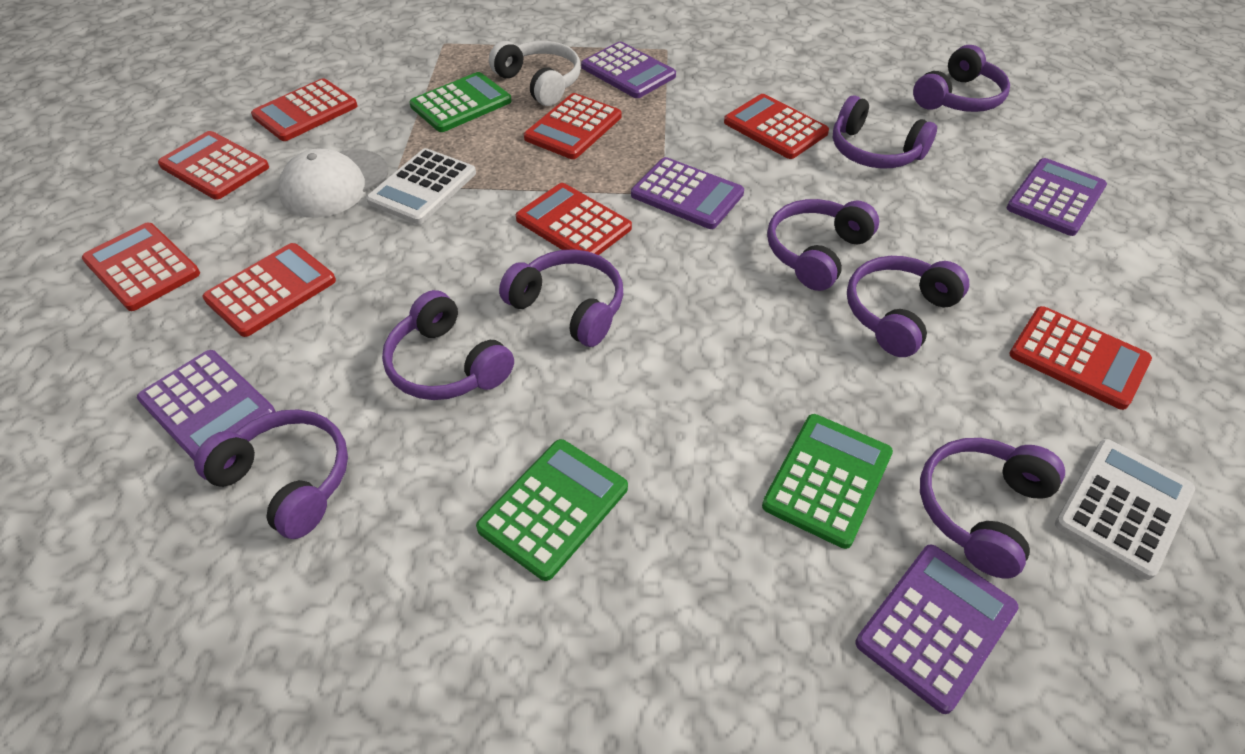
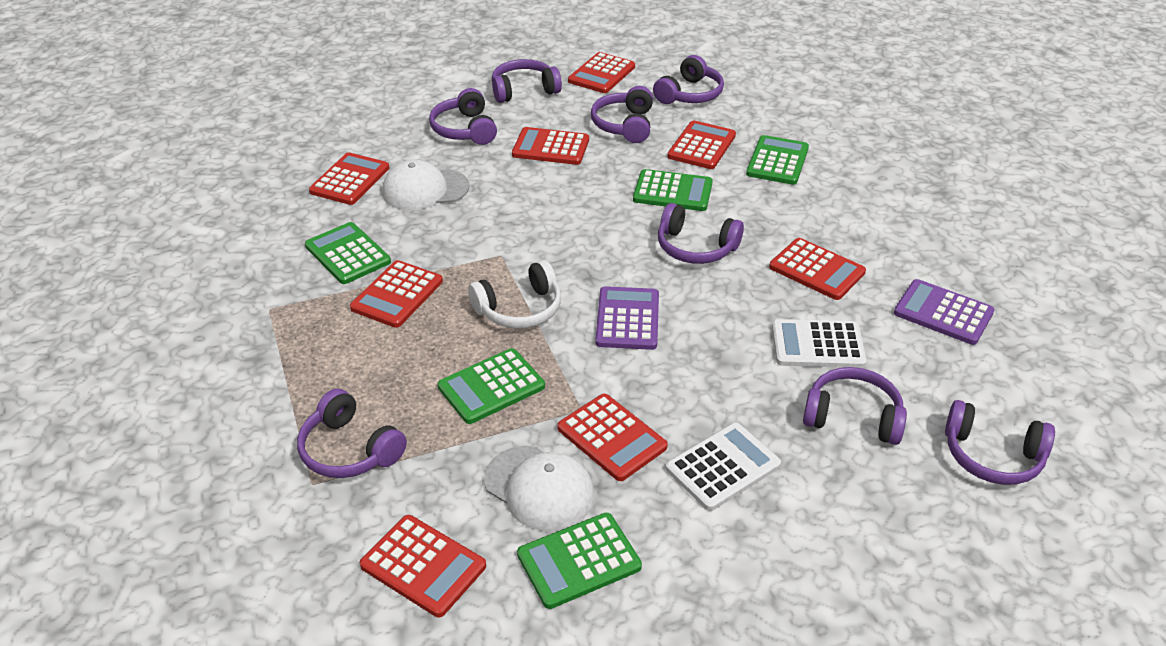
green calculator: [409,72,512,132] [476,439,628,581] [762,414,893,549] = 3 -> [305,222,391,284] [438,348,545,424] [517,513,642,609] [633,169,713,211] [746,135,809,185] = 5
purple calculator: [137,350,276,460] [581,42,676,98] [631,157,744,229] [855,544,1019,714] [1007,158,1107,236] = 5 -> [595,286,659,350] [894,279,995,345] = 2
white cap: [278,148,388,218] = 1 -> [382,160,469,210] [484,445,594,531] = 2

